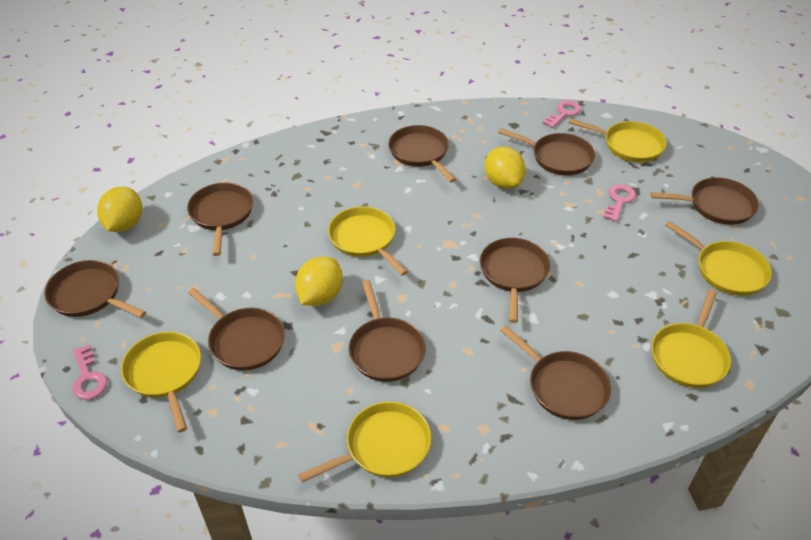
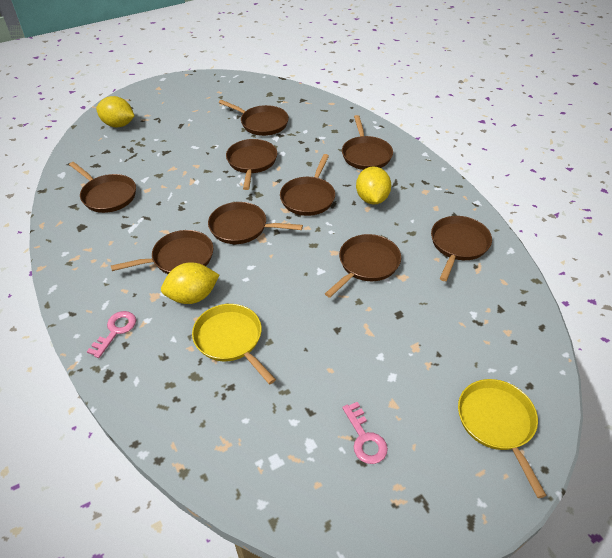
pink key: [73,345,107,400] [543,101,581,128] [603,184,636,222] = 3 -> [87,311,136,358] [342,402,388,464] = 2
yellow pan: [121,332,201,433] [298,402,431,483] [328,207,408,276] [569,118,667,162] [651,289,731,388] [665,221,772,296] = 6 -> [192,304,276,384] [458,379,547,498] = 2

